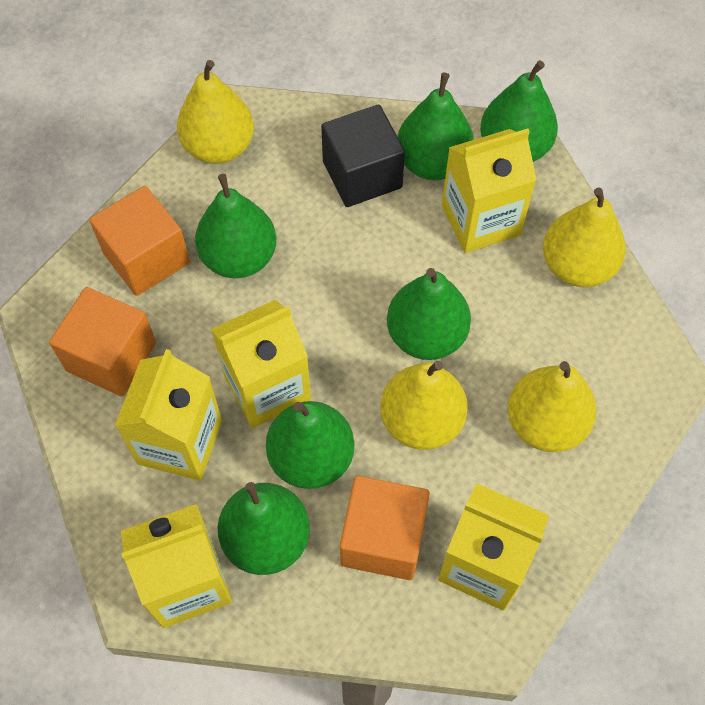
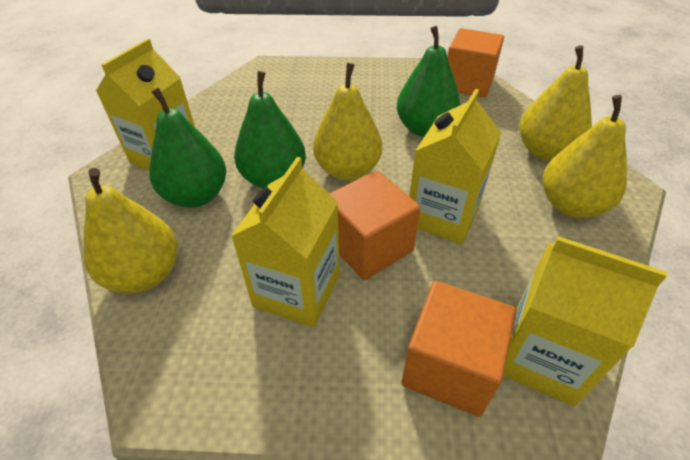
black cube: [321,105,405,207] = 1 -> none = 0
green pear: [195,174,276,278] [218,482,310,575] [266,401,354,489] [387,268,471,360] [397,72,474,180] [480,60,558,162] = 6 -> [149,88,226,208] [234,71,306,189] [397,26,460,137] = 3
yellow carton: [115,349,222,481] [121,504,232,628] [211,299,311,428] [438,484,549,611] [442,129,537,253] = 5 -> [96,38,195,170] [231,157,340,327] [409,89,502,244] [503,236,667,406] = 4

